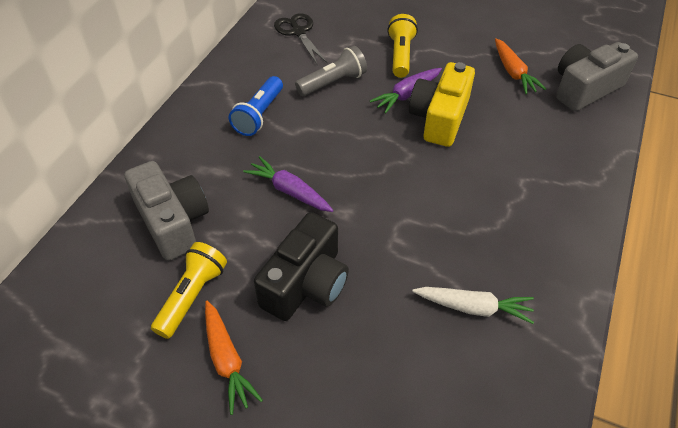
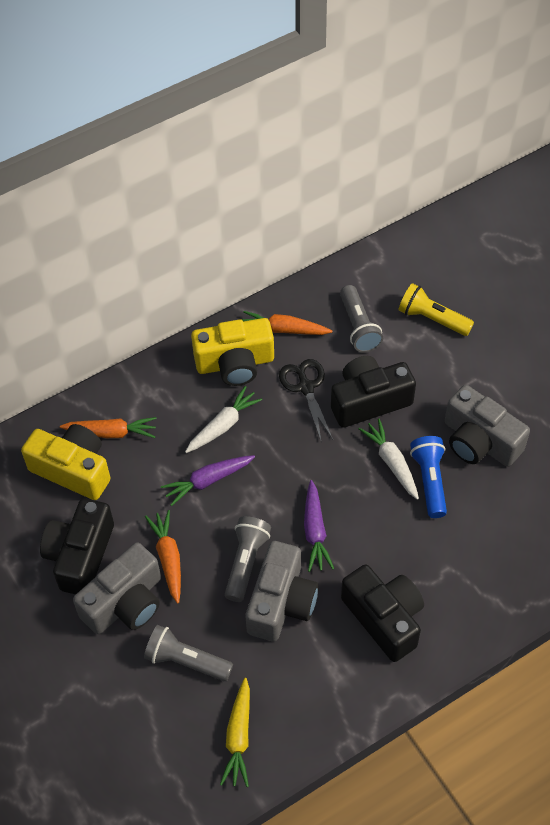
black camera: [254,212,349,321] = 1 -> [40,498,114,595] [331,356,416,428] [341,564,424,662] = 3
grey camera: [124,161,209,261] [556,42,638,111] = 2 -> [73,542,161,634] [246,541,318,641] [445,385,530,467] = 3
grey flashlight: [295,46,367,96] = 1 -> [144,625,233,681] [225,516,271,602] [340,285,383,353] = 3
orange carrot: [205,300,263,415] [495,38,546,94] = 2 -> [60,417,157,438] [145,510,181,604] [242,311,332,335] = 3
white carrot: [412,287,534,324] = 1 -> [185,386,262,453] [358,419,419,500] = 2
yellow camera: [409,62,475,147] = 1 -> [21,424,110,500] [191,318,274,386] = 2
yellow carrot: none = 0 -> [220,678,250,787] = 1
yellow flashlight: [151,242,227,339] [387,14,418,78] = 2 -> [399,283,474,336] = 1

